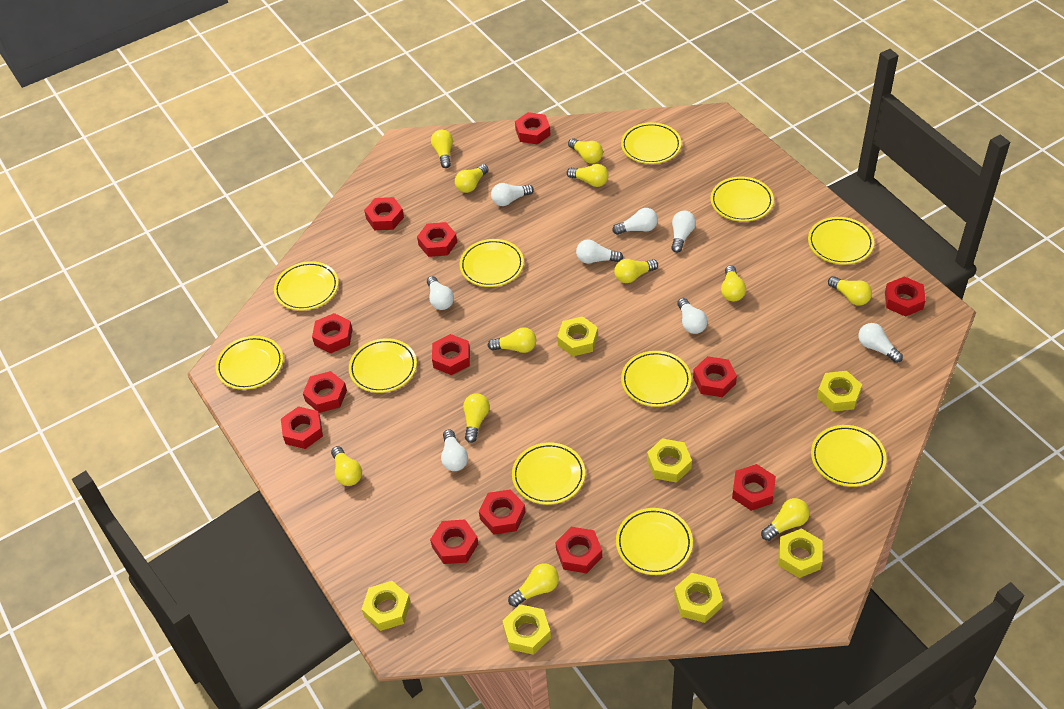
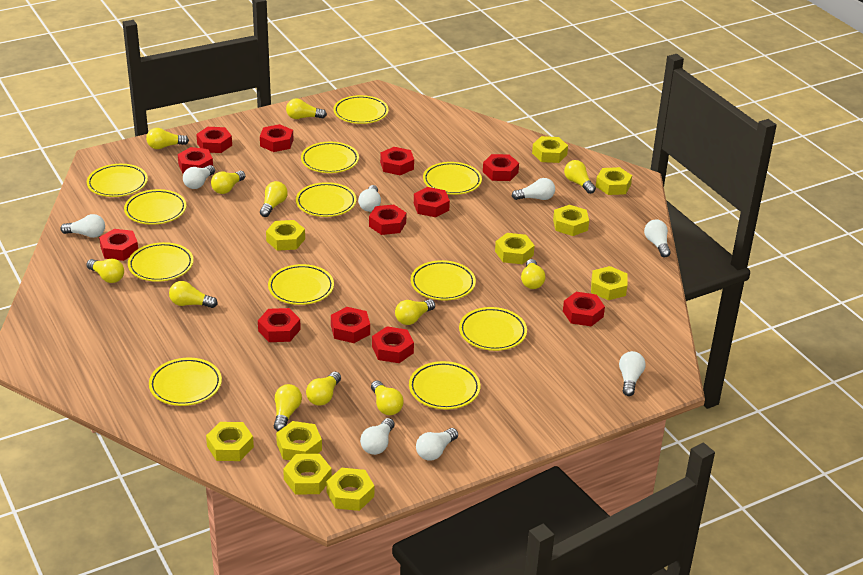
red nut: [281,406,323,449] [303,371,347,413] [312,313,353,353] [364,197,404,230] [417,222,457,257] [430,519,478,564] [432,334,470,375] [479,489,525,535] [515,112,550,144] [555,527,602,573] [693,356,737,397] [732,464,776,511] [885,276,926,317] = 13 -> [99,229,138,261] [178,147,213,174] [196,127,232,153] [258,308,301,342] [260,124,294,152] [331,307,370,343] [369,205,407,235] [372,327,414,363] [380,147,414,175] [414,187,450,217] [483,154,519,181] [563,292,605,326] = 12
yellow nut: [362,581,411,631] [502,604,551,655] [557,316,598,356] [647,438,692,483] [674,573,723,623] [778,528,822,578] [817,371,862,412] = 7 -> [206,422,254,461] [266,220,305,251] [276,421,322,460] [283,454,332,495] [326,468,374,511] [495,233,535,264] [532,136,568,163] [553,205,589,236] [591,266,627,300] [596,167,632,195] = 10
yellow plate: [215,336,283,390] [274,261,338,311] [349,338,417,393] [459,239,524,287] [512,442,585,505] [616,508,693,575] [621,122,681,164] [621,351,691,407] [710,177,774,222] [808,217,874,265] [811,425,887,487] = 11 -> [87,164,148,197] [124,189,186,225] [128,242,193,282] [149,358,222,406] [268,264,334,305] [296,182,356,217] [301,142,359,173] [334,95,389,124] [409,361,480,410] [411,260,476,301] [423,162,482,195] [459,307,527,351] = 12

